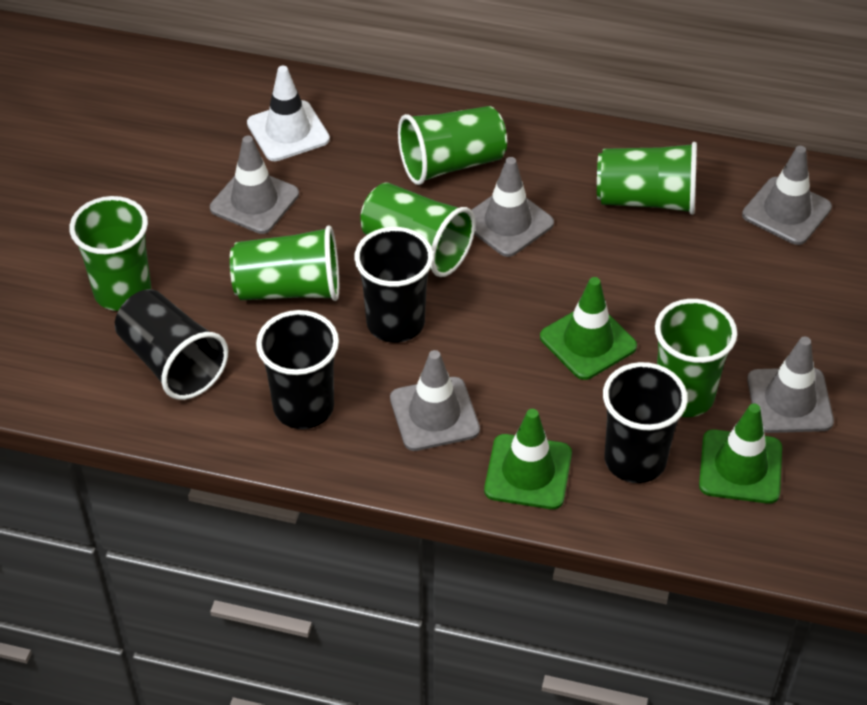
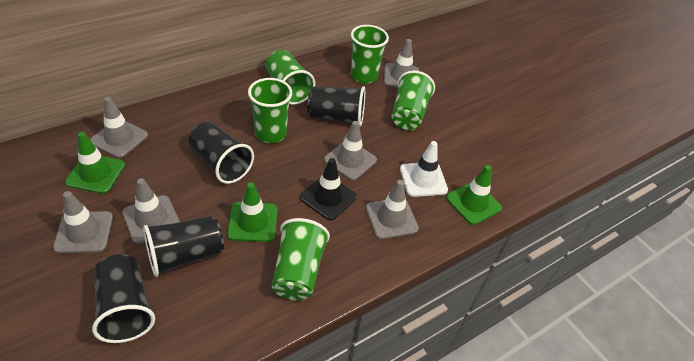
black traffic cone: none = 0 -> [300,158,357,220] = 1
green cup: [69,196,151,311] [230,225,339,301] [360,182,475,277] [398,106,507,185] [597,142,697,215] [655,299,737,417] = 6 -> [248,78,292,143] [266,50,315,105] [272,218,330,301] [350,25,389,84] [391,71,435,130] = 5
grey traffic cone: [210,136,299,234] [390,350,480,451] [471,157,554,257] [742,146,832,245] [747,336,834,433] = 5 -> [53,191,113,253] [90,97,148,158] [122,178,180,244] [324,121,377,180] [365,180,419,239] [384,39,419,87] = 6

